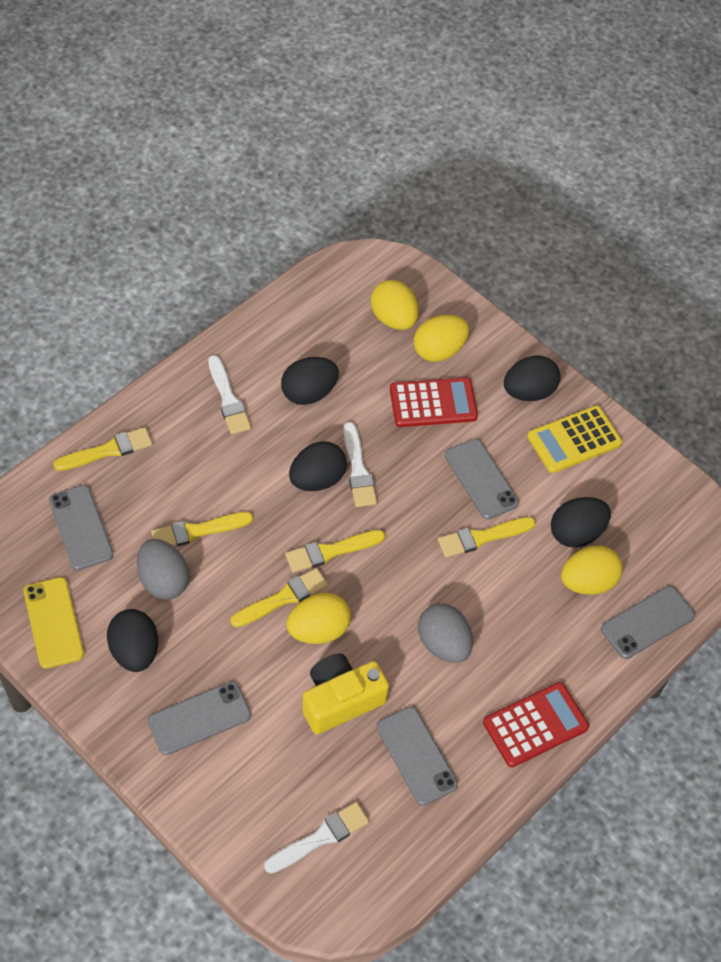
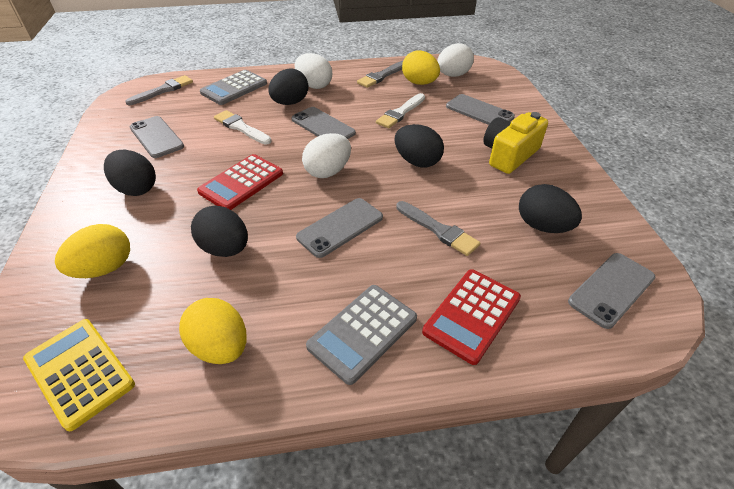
grey brush: none = 0 -> [125,75,193,105] [357,61,403,88] [396,201,480,256] = 3
grey calculator: none = 0 -> [200,70,267,105] [306,285,417,385] = 2
grey egg: [137,539,189,600] [418,603,473,663] = 2 -> none = 0
white brush: [208,355,251,434] [264,802,369,874] [344,422,377,507] = 3 -> [214,110,271,145] [376,93,425,128] = 2
white egg: none = 0 -> [295,53,332,89] [302,133,351,178] [437,43,474,77] = 3
yellow brush: [53,427,152,471] [151,512,253,546] [231,568,328,627] [285,530,385,573] [438,517,536,558] = 5 -> none = 0
yellow egg: [286,593,351,644] [371,280,419,330] [414,315,469,362] [561,546,623,595] = 4 -> [55,224,130,278] [179,298,246,364] [402,50,440,85] = 3
yellow phone: [24,577,84,669] = 1 -> none = 0

